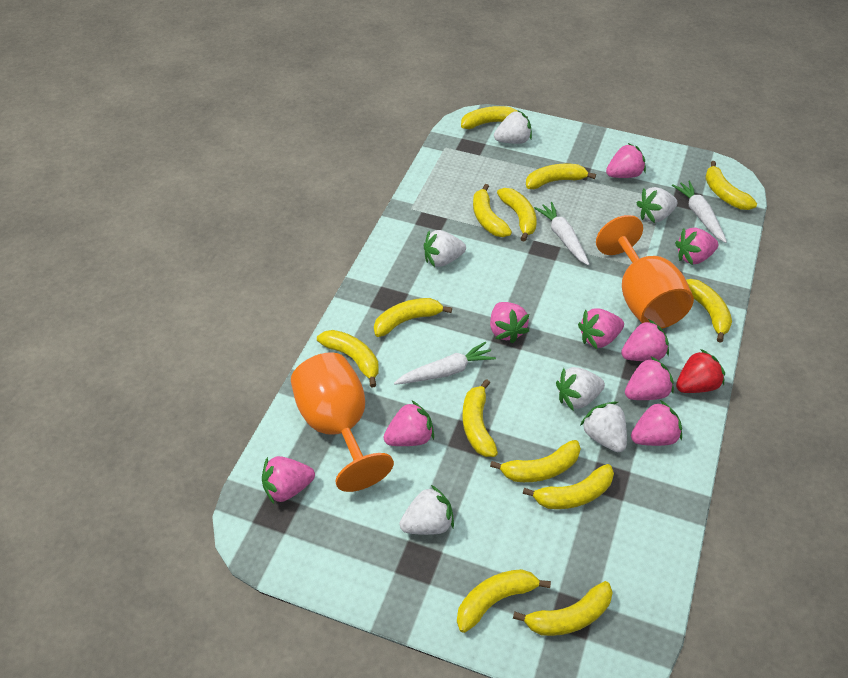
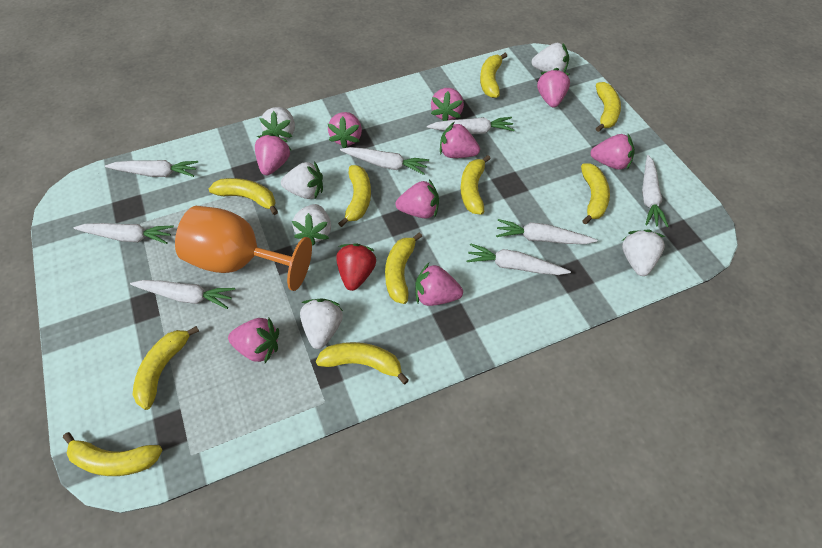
orange goblet: [291,352,394,492] [596,215,694,328] = 2 -> [175,206,312,291] = 1
white carrot: [394,341,496,385] [534,202,590,266] [672,180,727,243] = 3 -> [74,223,174,244] [105,160,199,177] [130,280,235,309] [340,147,429,175] [427,117,514,134] [466,243,571,275] [496,219,597,244] [642,155,669,227] = 8
yellow banana: [317,330,379,387] [374,298,452,337] [457,569,551,633] [461,106,528,129] [462,379,498,457] [473,184,512,237] [490,440,581,482] [497,188,537,242] [513,581,613,636] [523,464,614,509] [526,164,596,189] [686,279,732,343] [705,161,757,210] = 13 -> [63,432,162,476] [133,326,199,410] [209,178,278,215] [316,342,409,384] [338,165,371,227] [385,232,422,304] [461,155,491,215] [480,53,507,98] [581,163,610,224] [596,82,621,132] = 10

